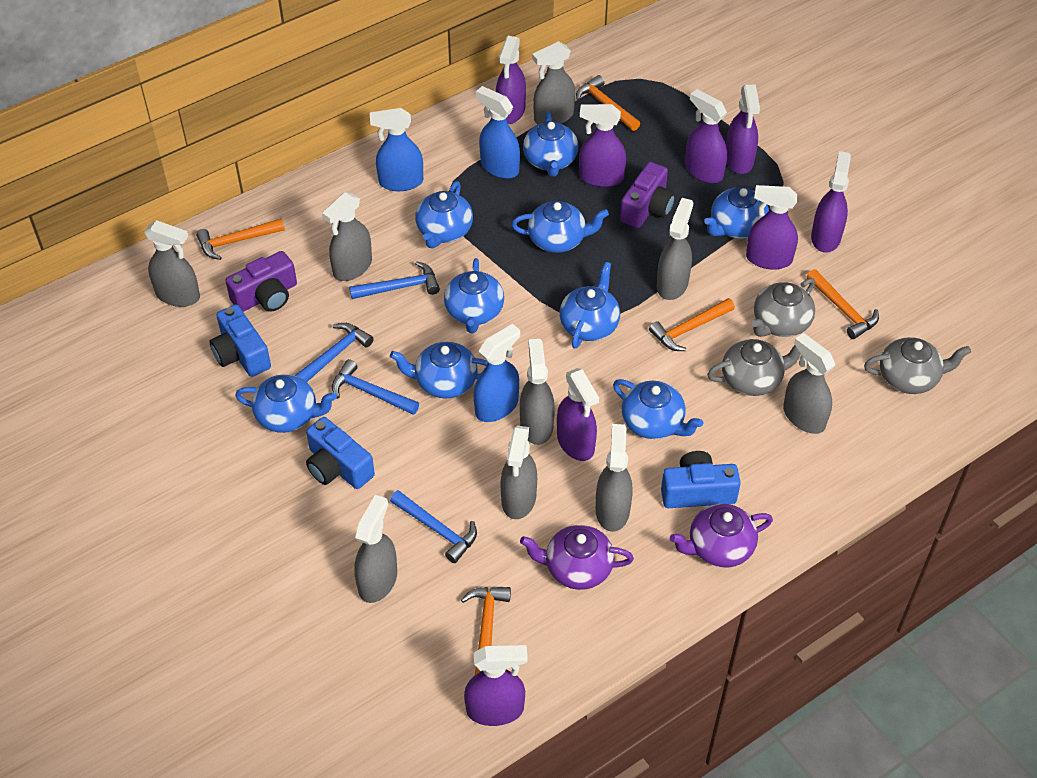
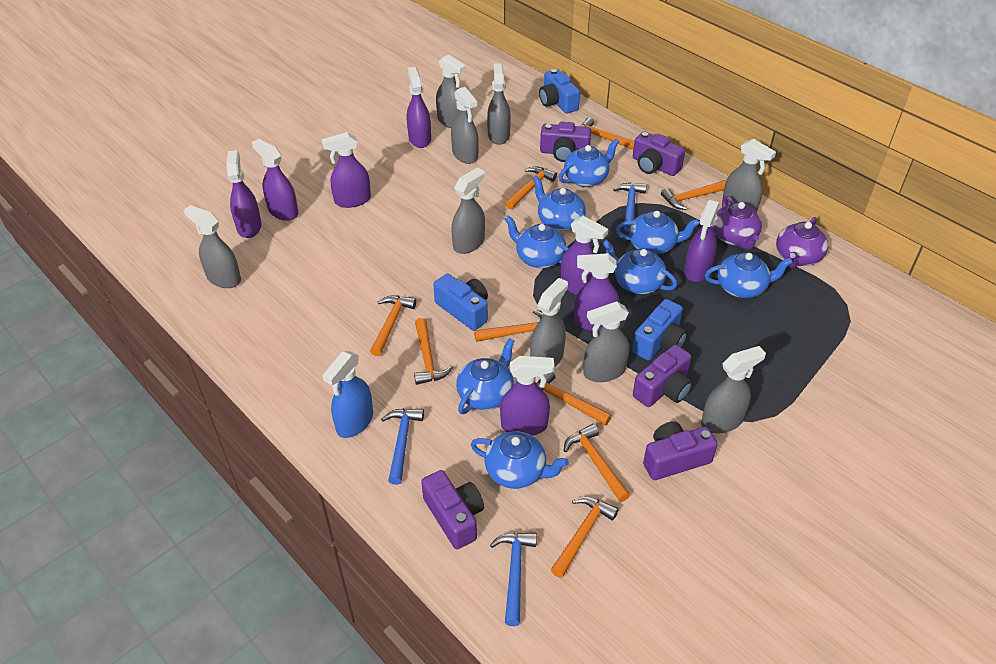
blue hammer: [294,323,374,382] [332,359,419,415] [349,261,440,299] [390,490,477,563] = 4 -> [381,409,424,485] [490,533,537,626] [613,183,647,232] = 3
blue spray bottle: [370,108,423,191] [474,324,520,422] [476,86,520,179] = 3 -> [322,351,373,438] = 1
blue teapot: [235,374,337,433] [390,341,488,398] [415,181,473,248] [444,258,504,333] [512,201,609,253] [523,111,578,177] [559,262,620,349] [613,379,703,439] [704,185,769,239] = 9 -> [456,338,514,414] [471,431,569,489] [504,215,568,268] [533,176,586,231] [559,139,619,187] [602,240,677,294] [616,211,700,255] [705,252,793,298] = 8
grey teapot: [707,339,801,396] [752,278,815,337] [864,337,971,394] = 3 -> none = 0
orange hammer: [196,219,285,260] [461,587,511,675] [576,75,640,131] [649,298,735,351] [807,269,879,339] = 5 -> [370,295,416,356] [414,318,453,385] [474,310,543,342] [505,166,557,209] [536,372,612,426] [551,496,619,578] [564,424,630,502] [581,117,634,150] [661,180,726,210] = 9
purple camera: [225,251,297,312] [620,162,675,228] = 2 -> [421,470,484,549] [540,121,591,162] [633,131,685,176] [633,345,693,407] [643,421,718,480] = 5

